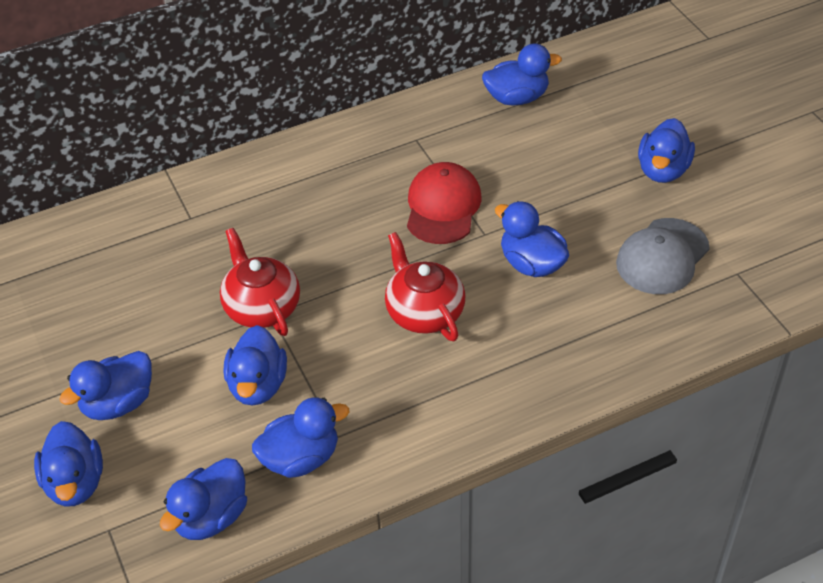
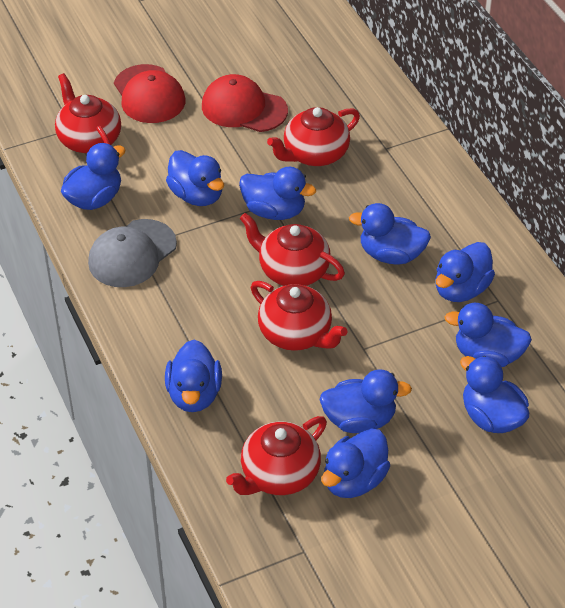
blue duck: [34,421,103,507] [59,351,152,420] [160,458,247,540] [224,325,287,406] [252,397,349,478] [482,44,562,105] [495,201,569,277] [638,118,695,183] = 8 -> [61,143,125,210] [165,340,222,412] [166,150,224,206] [239,167,316,220] [319,369,412,433] [321,428,390,498] [349,203,431,265] [436,242,495,302] [444,303,532,367] [460,356,529,433] = 10
red cap: [407,162,481,244] = 1 -> [114,64,185,123] [202,74,288,132] = 2
red teapot: [220,228,300,336] [385,232,465,341] = 2 -> [55,73,121,153] [226,416,327,495] [240,213,345,286] [251,281,347,351] [267,107,360,166] = 5

